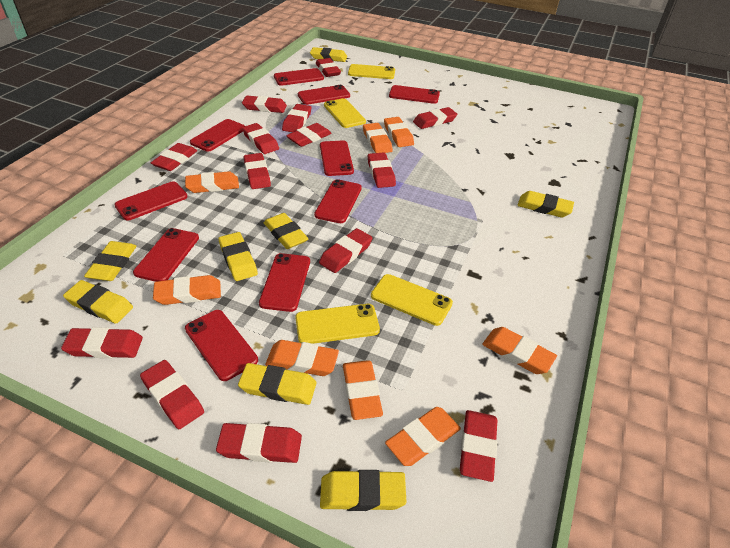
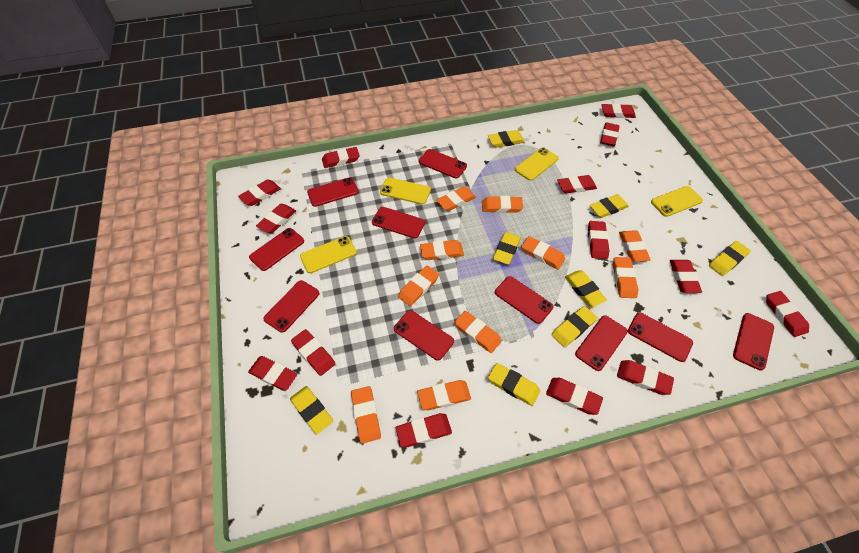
orange eraser: [153,275,221,305] [185,171,239,193] [265,340,339,376] [343,360,383,420] [363,123,393,153] [384,117,414,147] [385,407,461,466] [482,327,557,374] = 8 -> [351,386,381,444] [398,266,439,306] [417,380,471,410] [420,240,464,260] [436,186,476,211] [454,311,502,353] [482,196,523,213] [521,236,565,269] [613,257,638,298] [619,230,651,262] = 10

